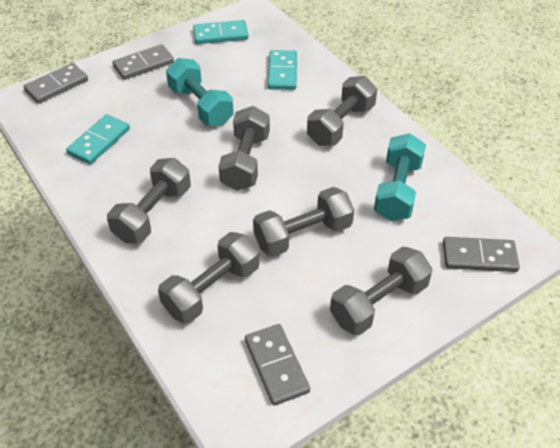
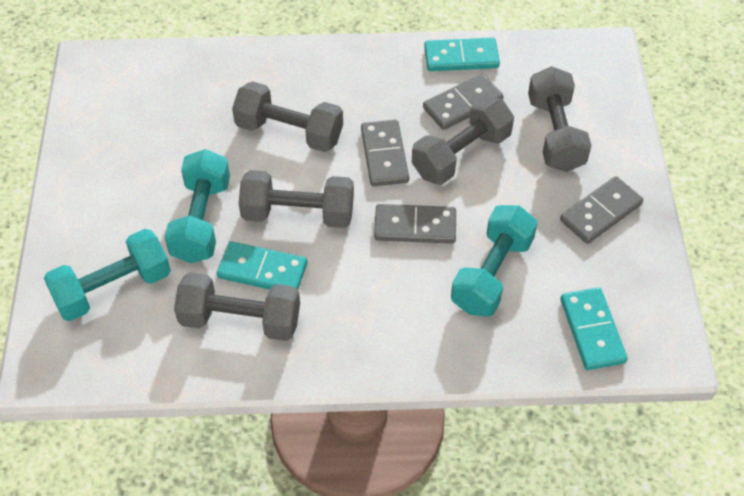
grey dumbbell: [107,158,191,243] [158,232,259,323] [219,106,270,191] [253,187,354,257] [307,76,377,146] [330,246,433,335] = 6 -> [174,272,300,341] [232,81,343,152] [239,170,354,228] [412,96,514,185] [528,66,592,172] = 5
turquoise dumbbell: [166,58,234,126] [374,133,426,221] = 2 -> [44,229,171,321] [165,149,230,263] [451,205,537,317] = 3

